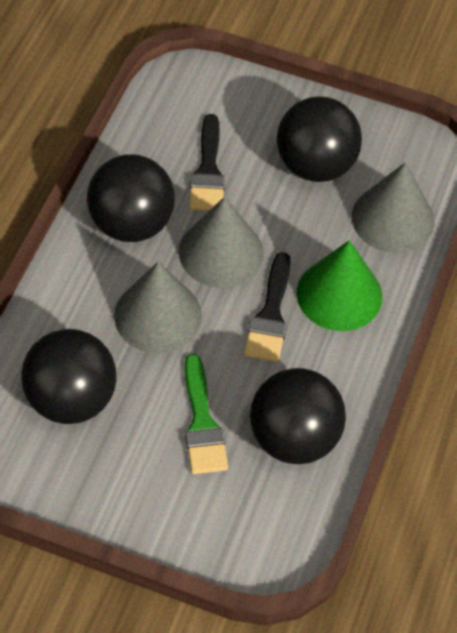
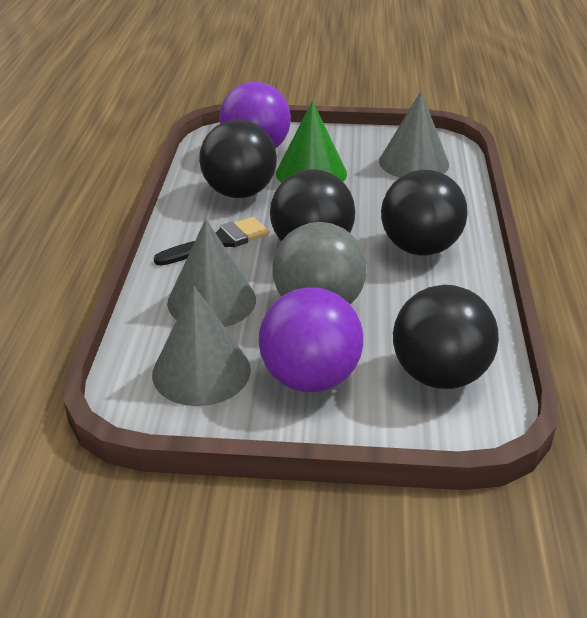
black brush: [189,114,225,211] [244,252,291,362] = 2 -> [154,217,269,266] = 1
green brush: [185,354,228,474] = 1 -> none = 0
grey ball: none = 0 -> [273,222,367,304] = 1
purple ball: none = 0 -> [220,82,291,149] [259,287,363,392] = 2

